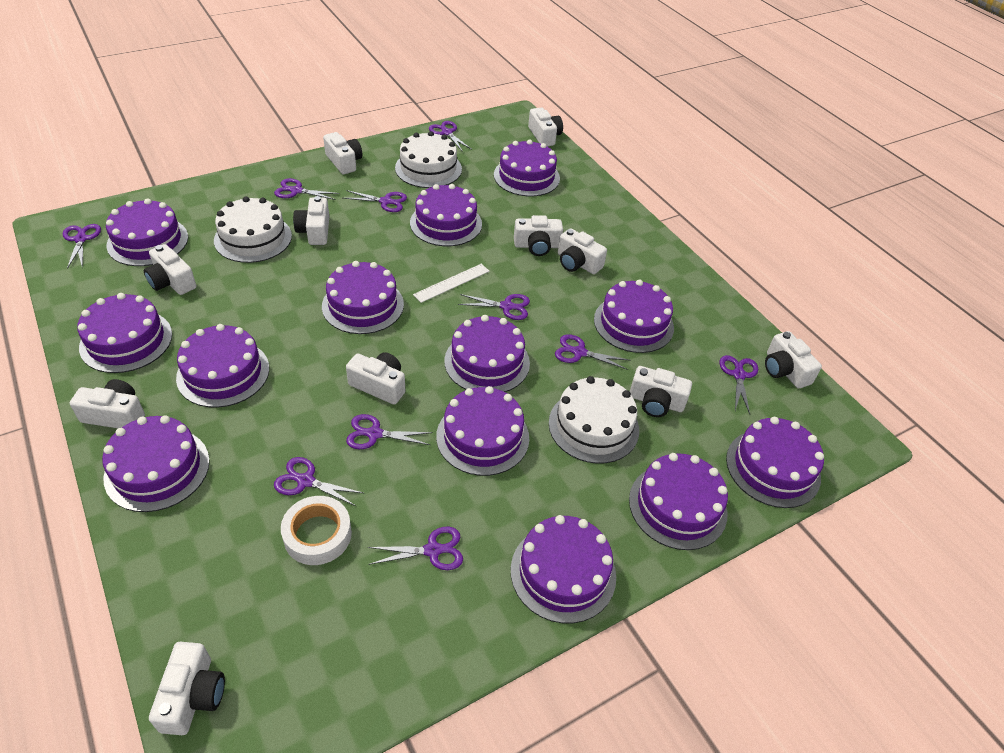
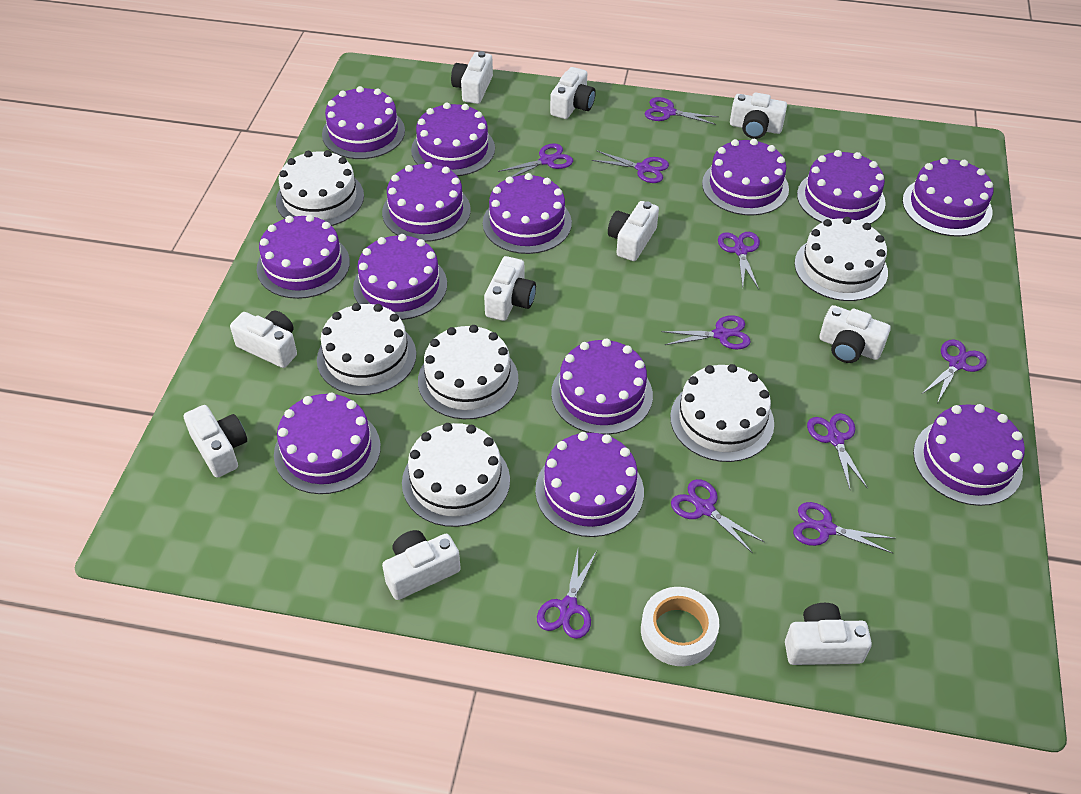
white cake: [214,196,292,263] [395,131,462,188] [549,376,639,464] = 3 -> [276,150,364,226] [317,303,416,395] [402,423,510,527] [418,325,519,419] [670,364,774,462] [794,217,888,301] = 6
white camera: [70,379,145,428] [144,244,196,295] [149,642,225,735] [293,196,329,245] [323,132,362,174] [346,352,405,405] [514,215,563,256] [528,108,563,146] [558,228,607,274] [630,366,692,417] [765,331,822,388] = 11 -> [184,405,247,478] [230,311,297,368] [382,530,461,600] [451,51,493,104] [484,256,536,321] [550,67,596,119] [608,201,659,261] [730,93,787,139] [785,603,872,665] [819,305,891,363] = 10
white ruler: [413,264,490,303] = 1 -> none = 0

